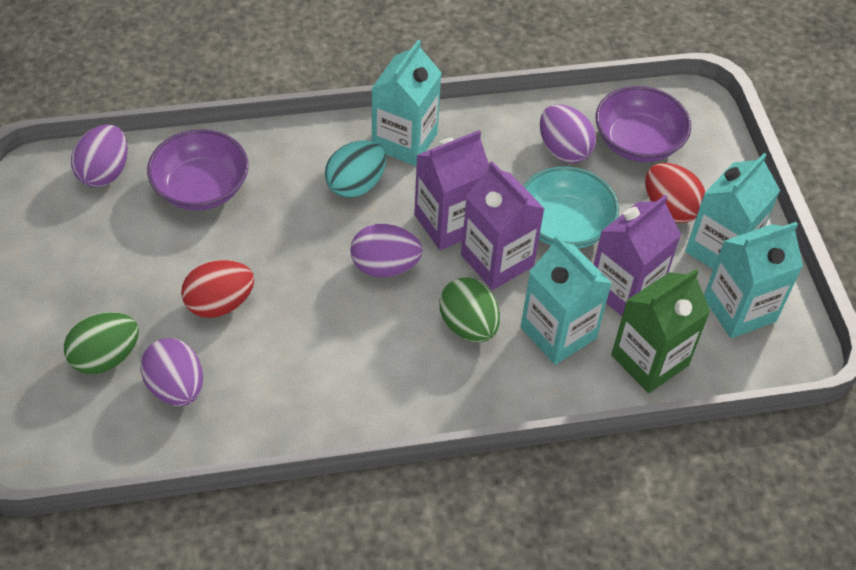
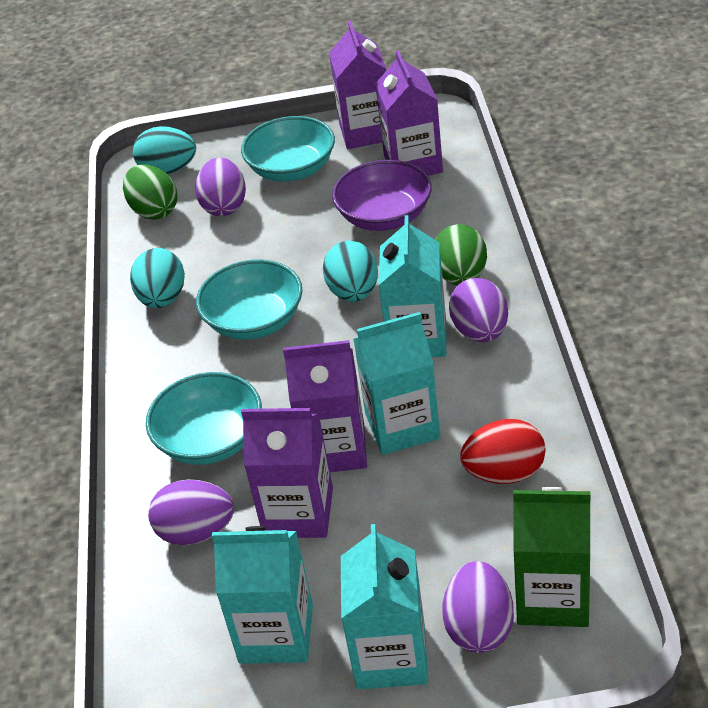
purple bowl: [147,129,249,210] [596,86,691,162] = 2 -> [332,160,432,231] = 1
purple carton: [414,130,489,250] [461,161,545,290] [594,195,681,316] = 3 -> [241,408,333,538] [283,340,367,472] [329,21,386,149] [375,50,443,176] = 4
red egg: [181,260,254,318] [645,163,705,223] = 2 -> [460,419,546,484] = 1
turquoise bowl: [523,166,619,249] = 1 -> [146,372,262,465] [196,259,302,340] [241,116,335,181] = 3
turquoise egg: [325,140,386,198] = 1 -> [130,248,185,308] [133,126,196,174] [323,241,378,302] = 3

